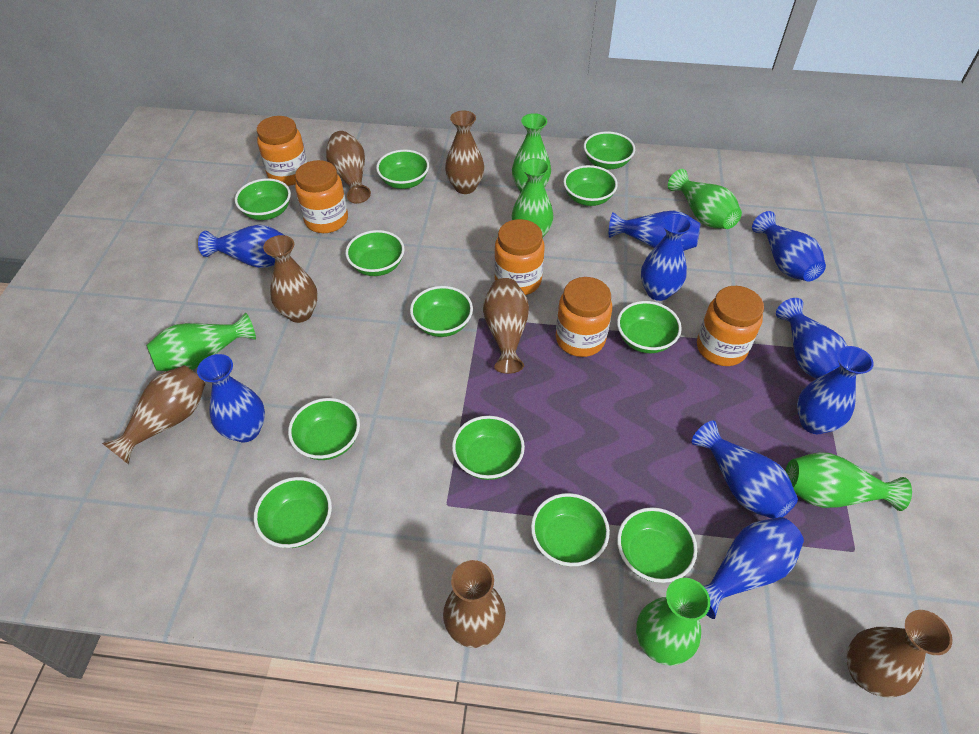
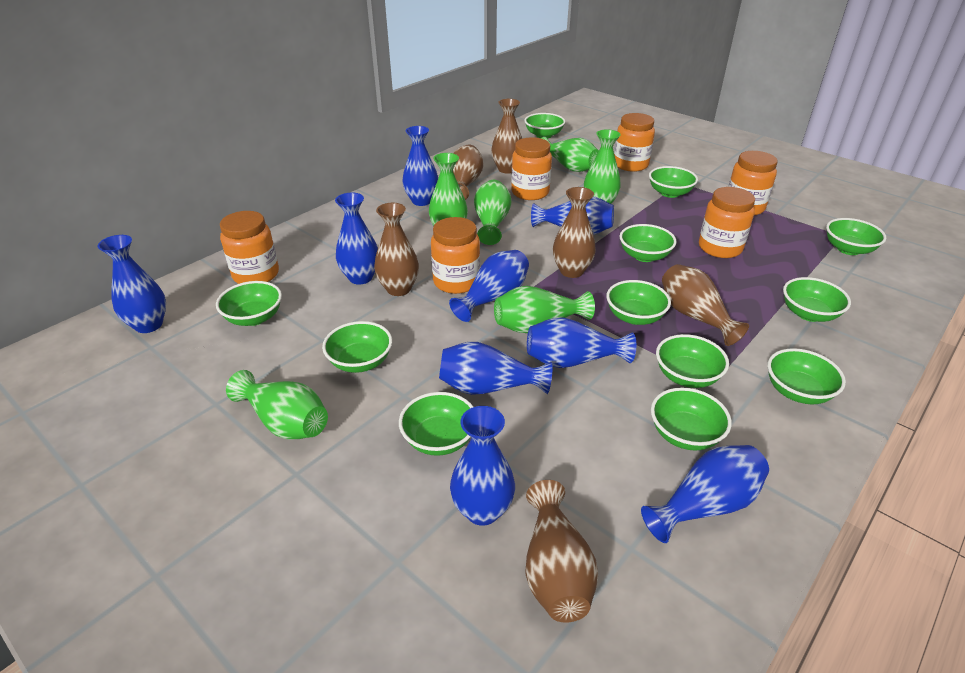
brown vase: [102,365,205,464] [263,235,318,323] [326,131,371,204] [443,560,506,648] [445,110,484,194] [483,278,529,374] [847,610,953,698] = 7 -> [374,203,419,296] [453,145,483,200] [491,99,522,174] [525,480,598,623] [553,187,596,278] [662,264,749,346] = 6
orange jar: [257,116,307,186] [295,160,348,233] [494,219,545,295] [556,277,612,357] [697,286,764,366] = 5 -> [220,211,279,284] [431,217,480,294] [511,137,552,200] [614,113,655,172] [699,187,755,258] [728,151,778,215] = 6

